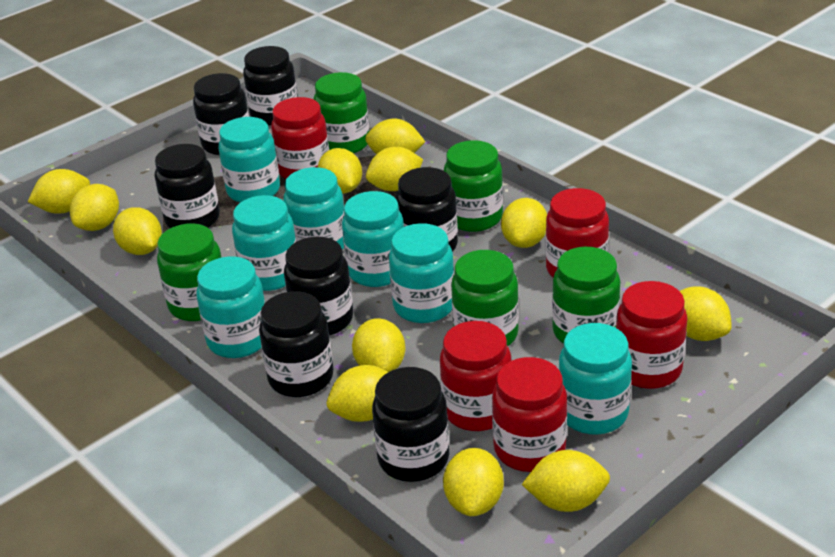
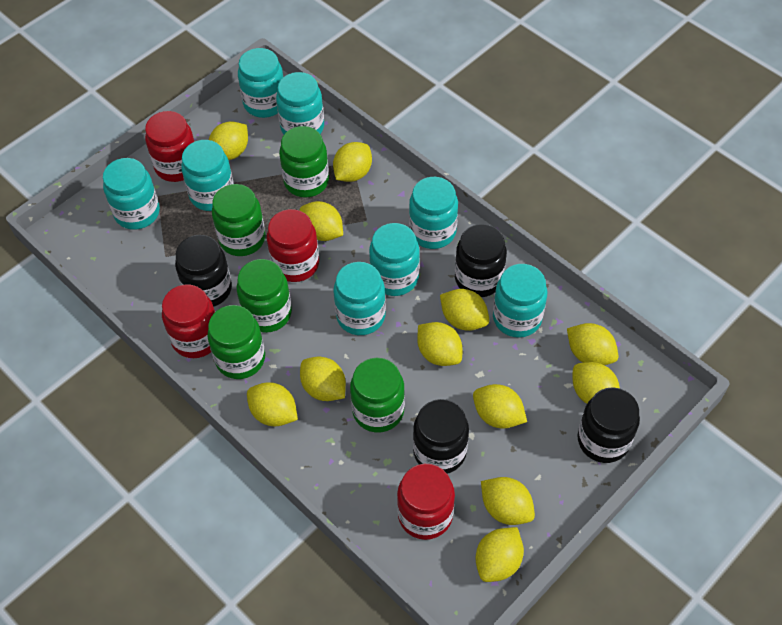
black jar: [155,144,220,228] [193,73,249,155] [243,46,298,126] [259,291,333,397] [284,237,353,336] [372,367,449,482] [396,167,458,252] = 7 -> [175,235,232,307] [413,399,469,474] [455,224,507,297] [577,387,640,463] = 4
red jar: [271,97,329,179] [440,321,511,431] [492,357,567,472] [546,188,609,278] [616,281,688,389] = 5 -> [145,111,195,182] [162,285,215,358] [267,209,319,282] [397,464,455,540] = 4
turquoise jar: [196,257,265,358] [219,117,280,202] [232,195,296,291] [283,167,344,250] [342,191,404,287] [389,223,454,323] [559,323,632,435] = 7 -> [103,158,160,230] [181,140,234,211] [238,48,283,118] [276,72,324,134] [334,262,386,335] [369,223,420,296] [409,177,458,249] [493,264,547,338] = 8

